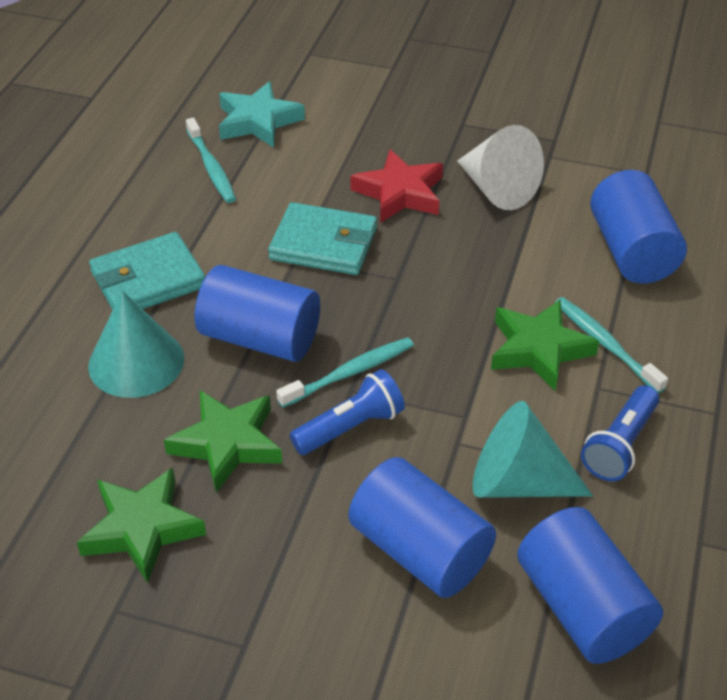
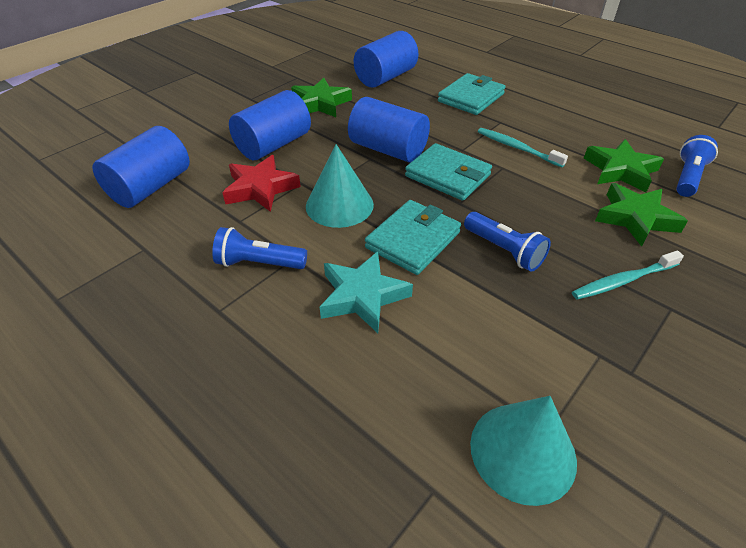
blue flashlight: [290,369,405,455] [581,385,659,481] = 2 -> [212,227,307,269] [464,212,551,272] [676,135,718,197] = 3
turquoise toothbrush: [186,118,236,203] [276,337,414,407] [555,297,668,393] = 3 -> [478,128,568,167] [572,251,684,300] = 2
turquoise wallet: [89,232,206,310] [268,202,377,275] = 2 -> [365,200,461,275] [405,143,492,201] [438,73,506,115] = 3
white cone: [457,125,544,210] = 1 -> none = 0

